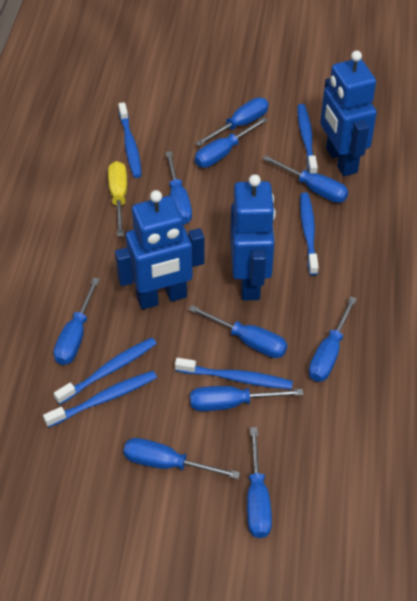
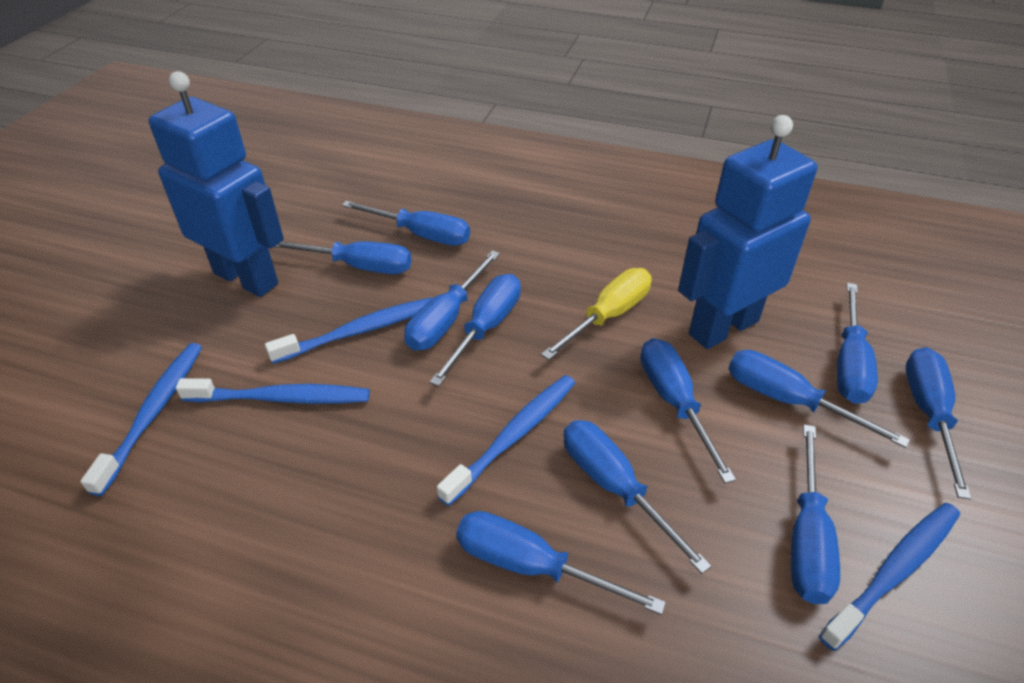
blue robot: [115,190,205,310] [230,174,276,300] [320,50,377,176] = 3 -> [149,71,284,297] [678,115,817,349] = 2
blue screwdriver: [54,278,100,365] [123,438,240,479] [166,151,192,224] [189,305,287,358] [190,386,304,411] [195,117,268,168] [196,98,269,146] [247,427,272,538] [263,155,348,203] [309,296,357,382] = 10 -> [274,241,412,274] [342,201,470,246] [405,250,500,351] [429,274,521,387] [456,511,666,615] [564,420,712,574] [641,338,736,483] [728,350,910,448] [791,424,840,604] [837,283,878,404] [906,347,972,500] = 11
blue toothbrush: [43,371,157,428] [54,338,157,405] [118,102,142,178] [175,358,293,389] [298,104,318,174] [300,192,319,275] = 6 -> [80,343,202,496] [176,378,370,404] [265,298,432,364] [437,375,575,506] [819,503,960,651] = 5

